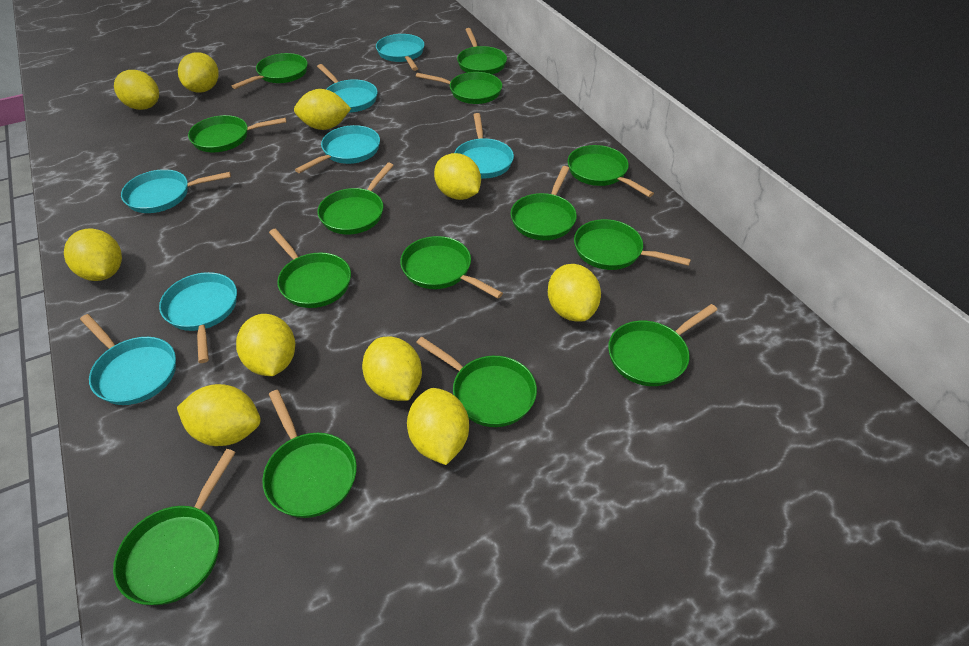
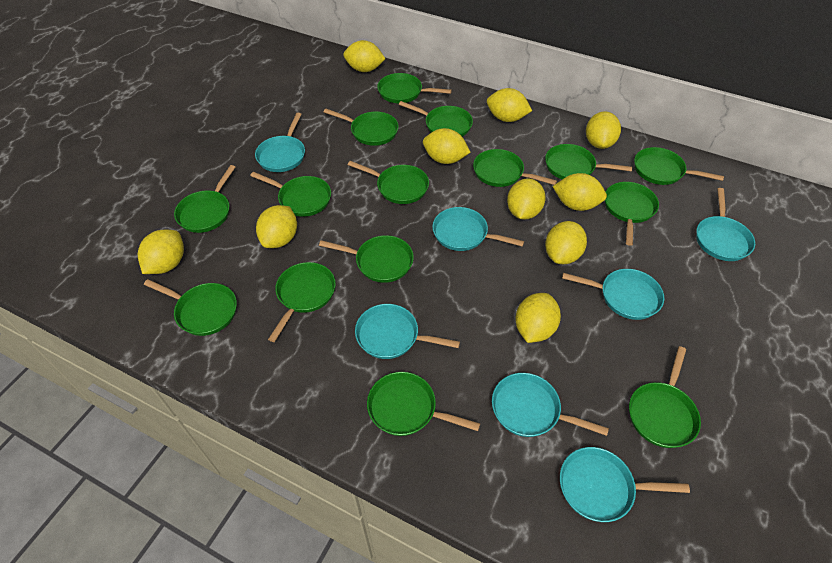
green pan: [113,449,236,605] [188,115,287,152] [232,53,308,89] [262,390,357,518] [269,229,351,308] [317,163,394,235] [400,236,503,299] [416,72,502,104] [416,337,537,427] [457,28,507,74] [511,166,577,240] [567,145,654,197] [574,219,691,270] [608,304,717,386] = 14 -> [144,279,237,336] [174,165,235,233] [250,172,331,217] [268,262,336,342] [319,235,414,283] [324,109,399,146] [348,161,429,204] [367,372,480,436] [377,73,452,103] [399,101,473,136] [473,149,557,187] [545,144,632,179] [605,182,659,246] [629,346,701,448] [634,147,724,185] = 15

